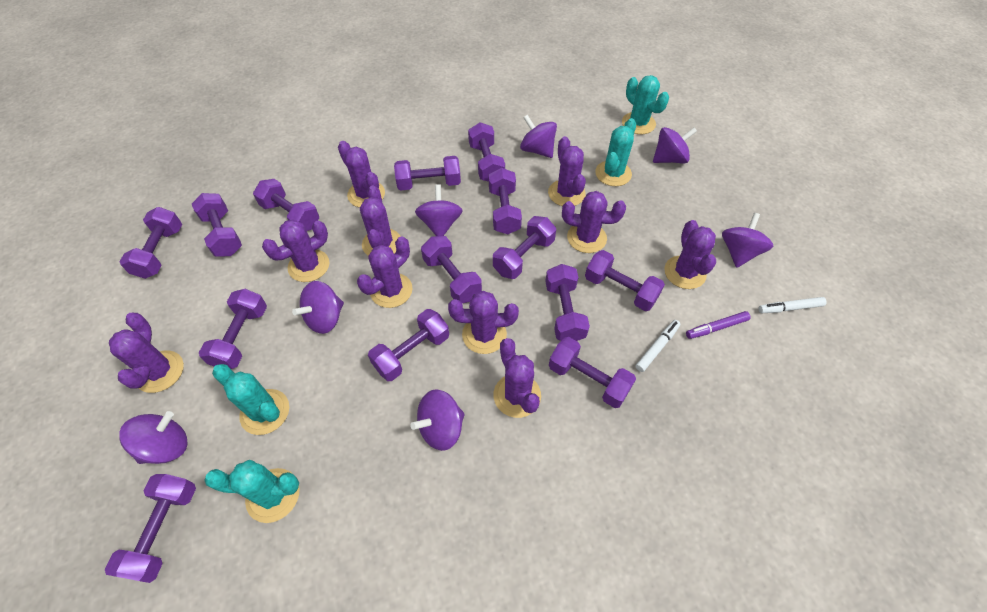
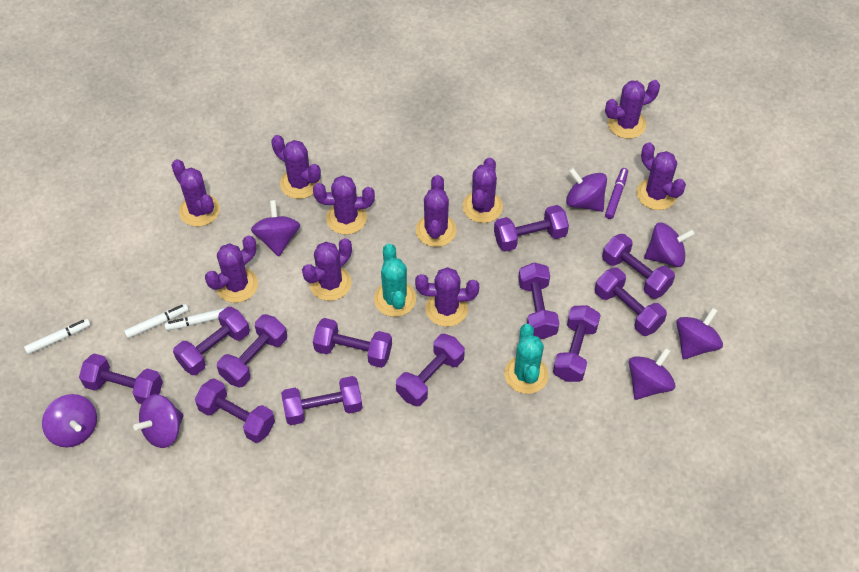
purple dumbbell: [105,474,196,583] [119,207,182,279] [192,193,242,257] [199,289,267,369] [253,179,319,231] [368,309,449,381] [394,156,461,191] [421,236,482,303] [468,122,505,182] [489,168,522,234] [493,216,556,279] [545,264,590,341] [549,337,636,408] [585,250,665,311] = 14 -> [79,353,163,404] [173,307,250,375] [195,378,275,443] [217,314,287,388] [281,376,362,425] [313,318,392,368] [396,334,465,406] [494,205,569,252] [518,263,559,339] [553,305,601,382] [595,268,667,336] [602,234,675,299] = 12
turquoise cactus: [204,460,300,523] [212,364,289,435] [595,118,636,186] [622,75,669,134] = 4 -> [374,244,416,317] [504,324,549,394] = 2
white marker: [635,320,680,372] [758,297,827,313] = 2 -> [24,319,91,355] [124,304,189,339] [164,308,225,331] = 3

